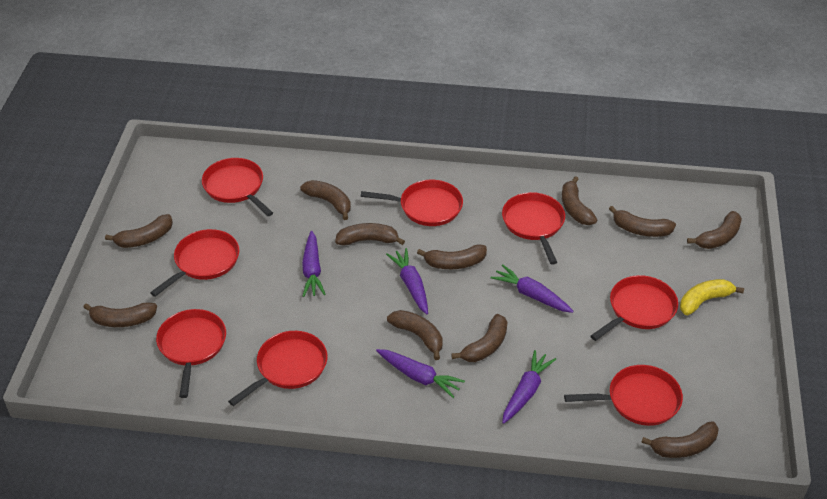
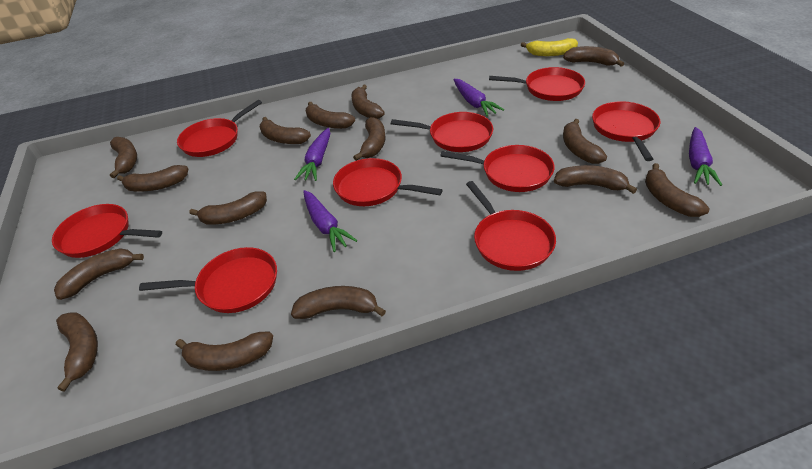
brown banana: [83,302,157,327] [105,214,173,248] [300,180,351,220] [335,223,405,245] [387,310,443,360] [417,244,487,269] [451,314,507,362] [562,176,597,225] [609,206,676,237] [641,421,719,458] [687,211,742,249] = 11 -> [54,248,144,300] [56,312,98,392] [110,137,137,178] [117,165,188,191] [176,332,273,371] [190,191,267,225] [260,117,311,144] [291,286,386,319] [306,102,355,129] [352,85,385,119] [353,117,385,161] [554,165,637,194] [563,46,624,66] [563,119,607,164] [645,163,709,217] = 15
purple carrot: [302,231,326,297] [376,349,465,398] [386,248,428,314] [491,264,573,313] [502,350,556,424] = 5 -> [294,128,330,181] [303,190,358,252] [453,79,504,117] [689,127,722,186] = 4
red pan: [150,229,239,297] [156,309,226,398] [202,158,273,216] [228,331,327,406] [361,180,463,226] [502,192,565,265] [564,365,683,426] [590,275,678,341] = 8 -> [52,204,162,258] [139,247,277,313] [177,100,262,157] [333,158,442,206] [391,112,493,152] [440,145,555,192] [466,181,556,271] [489,67,585,101] [592,101,660,161] = 9

